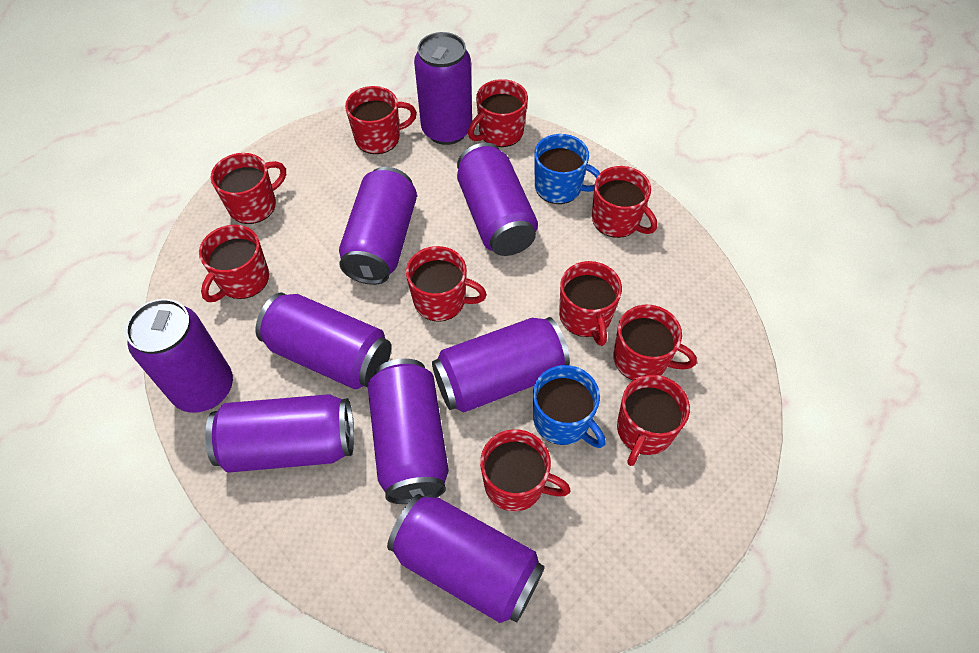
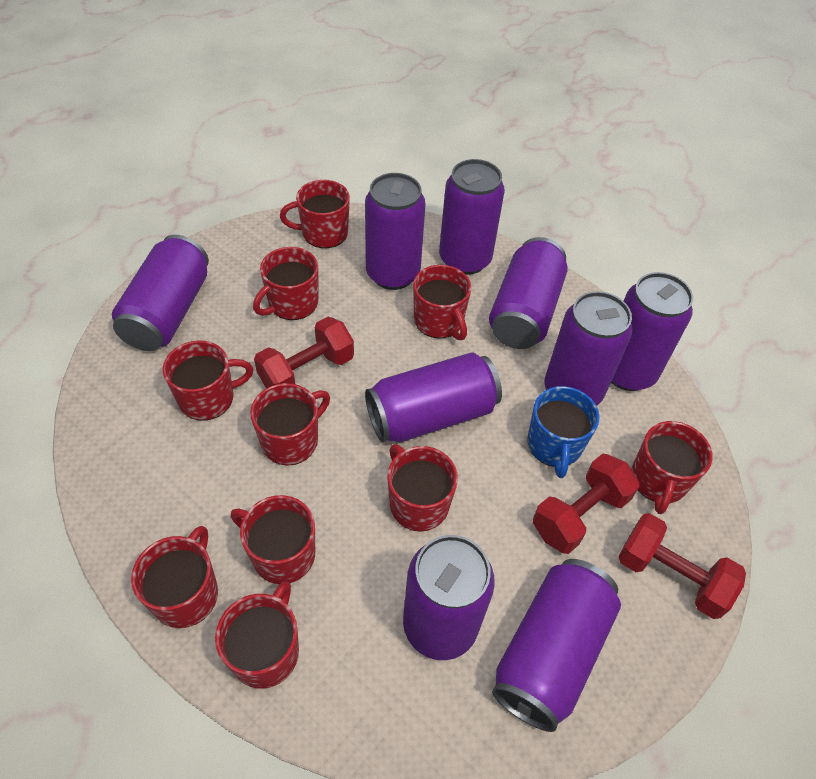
blue mug: [533,365,606,448] [534,134,600,204] = 2 -> [527,386,599,478] = 1
red dumbbell: none = 0 -> [254,317,354,388] [533,454,640,554] [619,513,746,619] = 3

